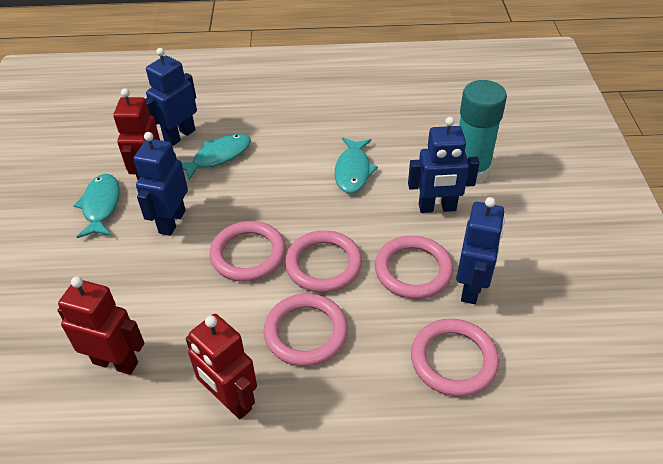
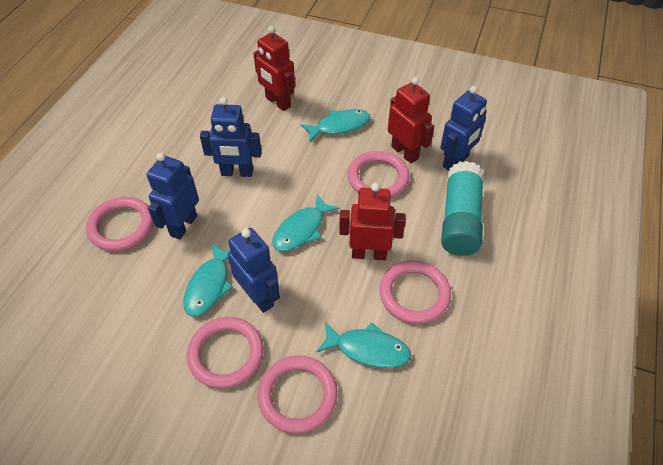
turquoise fish: [73,174,120,238] [182,134,251,180] [335,137,378,193] = 3 -> [183,243,233,317] [272,194,340,251] [301,109,370,142] [316,322,411,368] = 4

